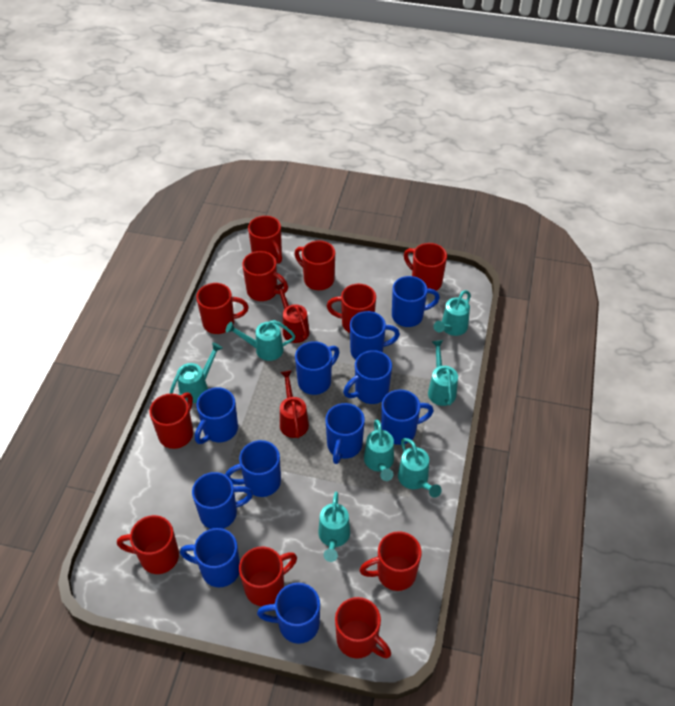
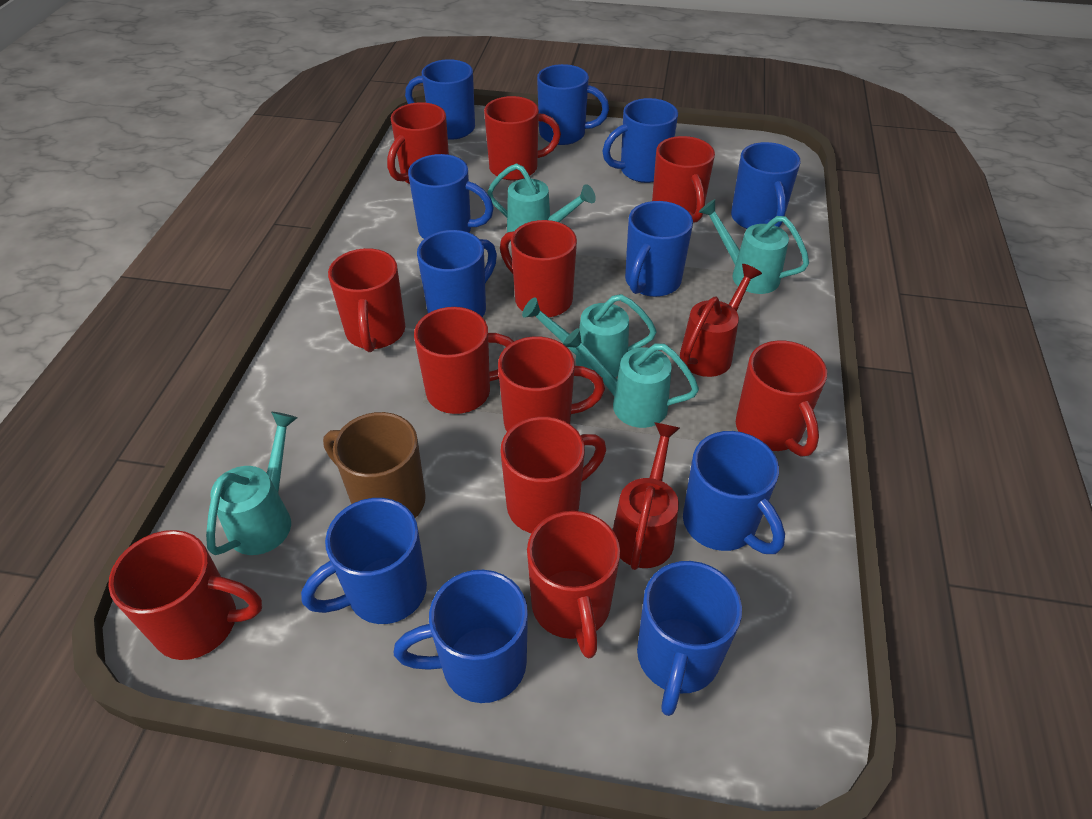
brown mug: none = 0 -> [323,412,426,518] = 1
turquoise watering can: [170,342,223,403] [226,320,295,361] [318,492,350,562] [364,419,394,481] [398,438,442,498] [428,340,458,406] [434,290,471,336] = 7 -> [206,412,298,555] [487,163,596,232] [522,294,657,377] [563,328,699,428] [699,199,809,294] = 5

